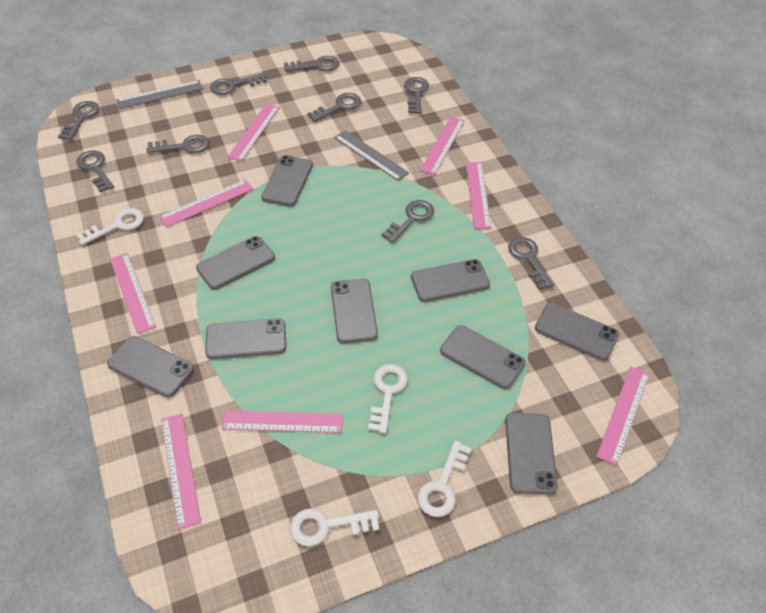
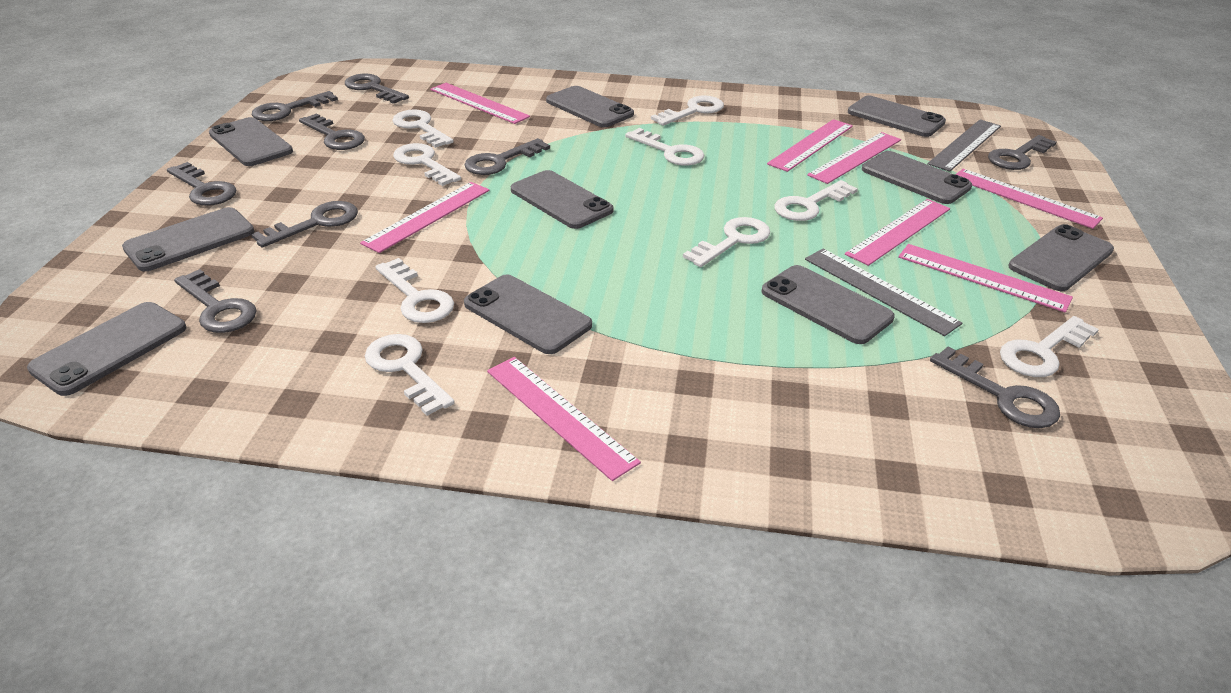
grey phone: [107,336,194,397] [196,236,275,290] [206,318,286,359] [261,155,313,206] [331,279,378,343] [411,259,490,302] [440,325,526,389] [505,413,558,495] [535,303,619,360] = 9 -> [27,302,186,396] [122,207,254,271] [209,117,293,166] [464,274,592,354] [511,170,613,229] [546,86,634,127] [762,265,895,344] [848,95,946,137] [862,151,972,204] [1008,224,1114,291] = 10
white key: [76,208,144,245] [290,508,379,546] [368,364,408,433] [418,441,472,517] = 4 -> [365,334,455,416] [375,258,454,323] [392,109,454,148] [393,143,461,186] [625,128,704,166] [651,96,724,126] [683,217,770,267] [774,180,858,221] [1000,316,1099,377] = 9

